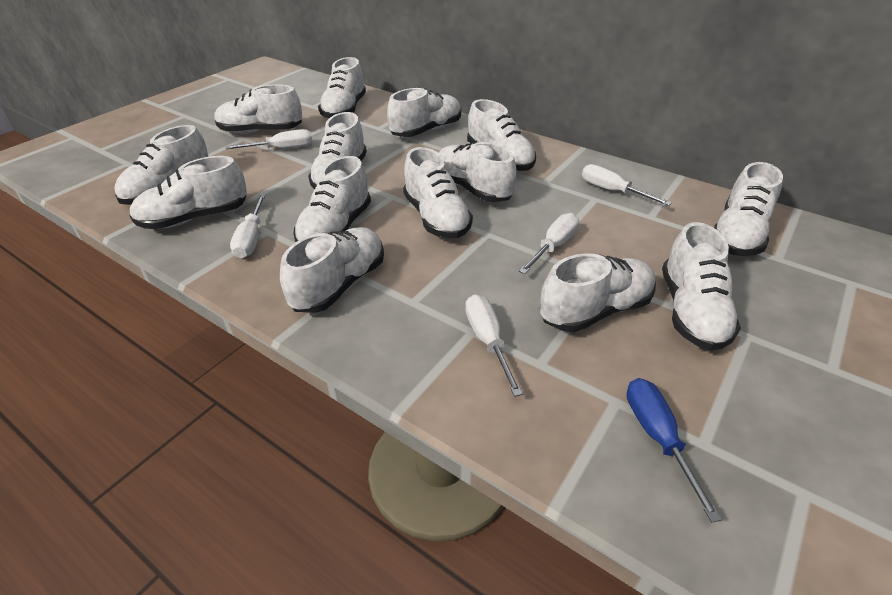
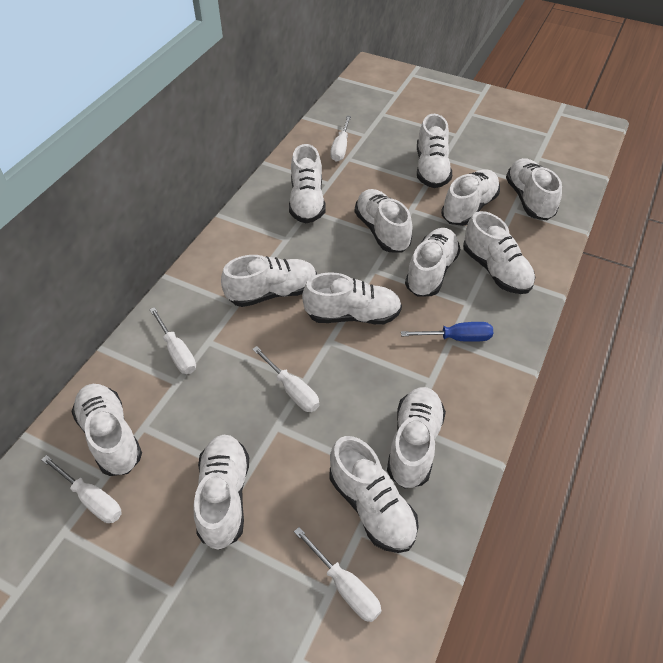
white shoe: [115,125,209,205] [129,156,247,229] [215,84,302,133] [280,227,384,313] [293,156,371,242] [308,112,367,190] [318,57,366,118] [387,88,461,137] [403,147,473,238] [439,142,517,202] [467,99,536,171] [540,253,656,332] [662,222,741,351] [714,162,783,256] = 14 -> [71,384,142,476] [193,435,249,550] [221,255,317,307] [289,144,326,223] [302,272,402,325] [330,436,419,553] [355,189,412,252] [387,387,446,489] [405,228,460,297] [417,114,452,188] [441,169,500,226] [463,211,535,294] [506,158,562,220] = 13

